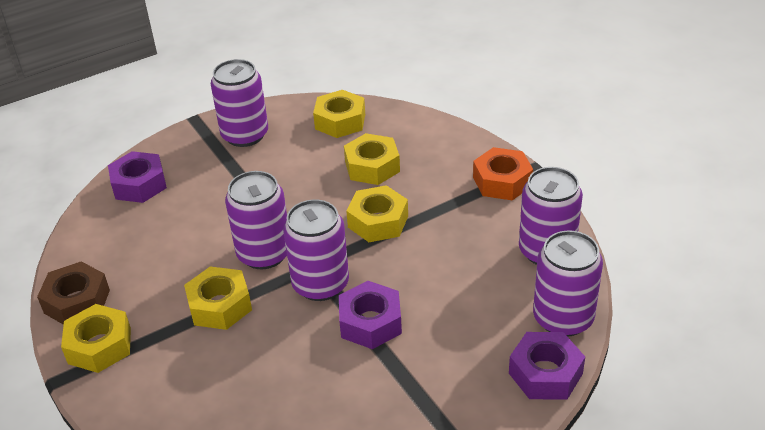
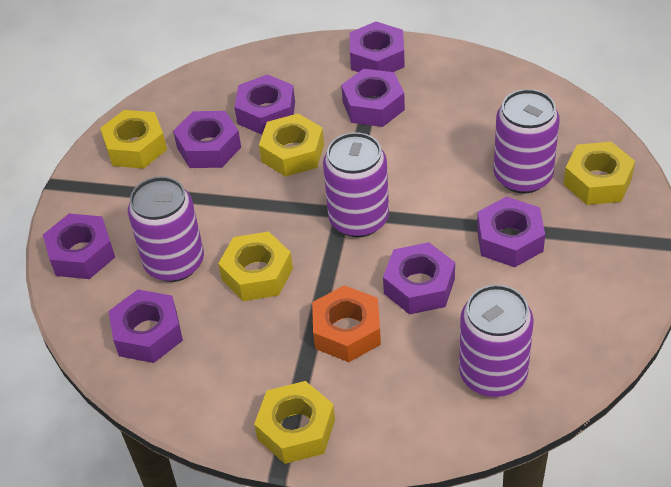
brown nut: [37,262,110,325] = 1 -> none = 0
purple can: [211,59,268,147] [225,171,287,269] [283,199,349,301] [519,167,583,265] [533,230,603,337] = 5 -> [128,176,204,282] [323,132,389,237] [459,285,534,397] [493,89,559,193] = 4
purple nut: [108,151,167,203] [339,281,402,349] [509,332,585,400] = 3 -> [43,214,115,279] [108,289,183,363] [173,111,241,168] [235,74,295,135] [341,69,405,127] [350,22,405,72] [383,242,455,315] [477,196,545,267] = 8

